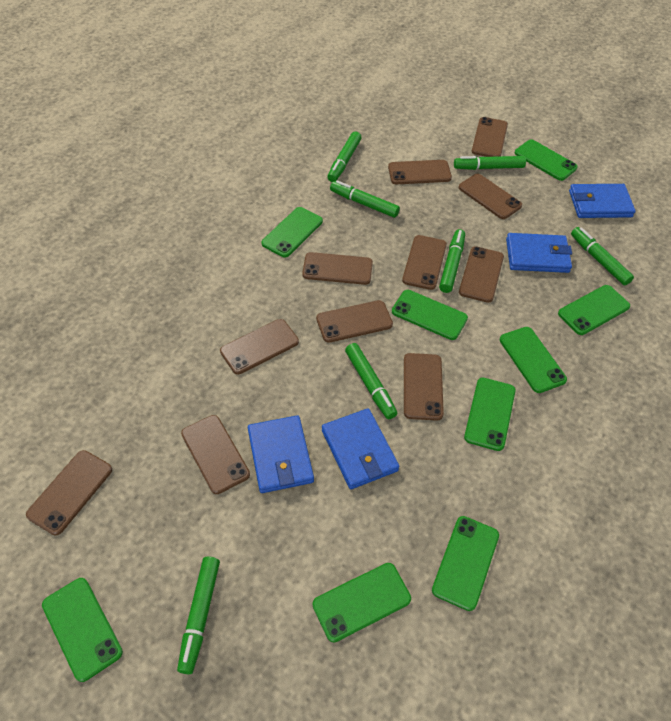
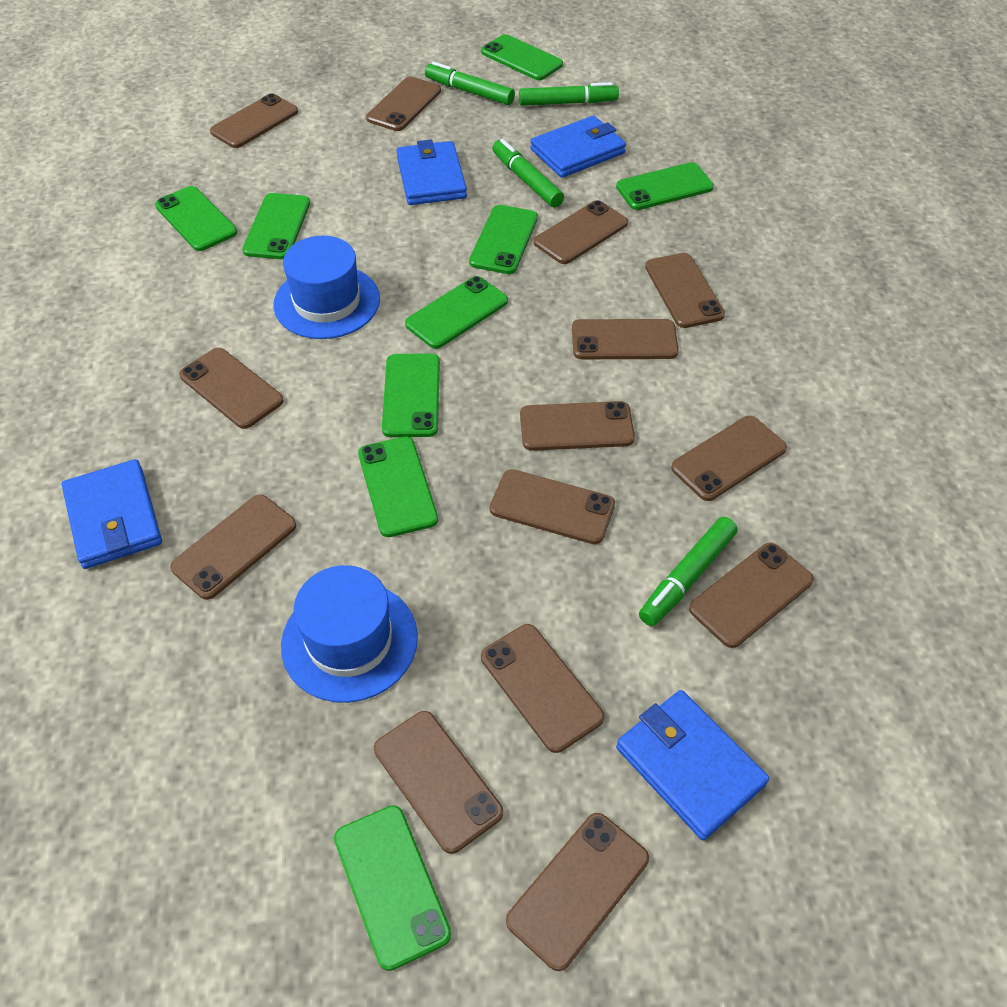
blue hat: none = 0 -> [273,236,380,339] [281,565,418,703] = 2
brown phone: [26,450,112,535] [181,415,250,494] [220,319,299,374] [302,252,373,285] [316,300,393,343] [388,160,452,184] [402,235,447,290] [404,353,444,421] [458,174,522,219] [459,246,504,303] [472,117,508,157] = 11 -> [170,494,296,600] [179,348,284,429] [210,93,298,148] [366,76,441,131] [374,711,503,854] [481,624,604,753] [490,469,615,544] [506,813,649,971] [520,401,635,451] [534,200,628,264] [572,319,679,359] [645,253,725,328] [671,416,787,501] [689,542,814,648] = 14
green marker: [177,556,220,674] [327,132,362,182] [330,180,400,218] [345,343,398,419] [439,229,465,293] [454,156,526,170] [571,227,634,285] = 7 -> [425,61,515,105] [492,139,564,208] [519,82,619,106] [639,517,738,626] = 4

